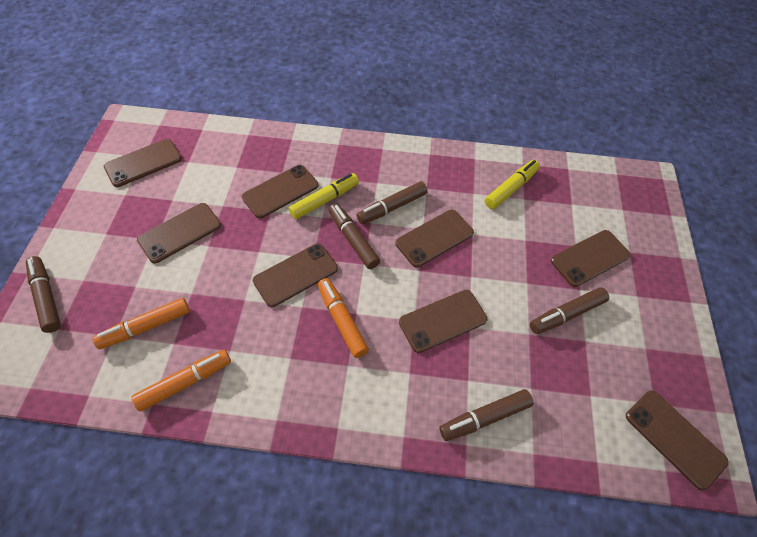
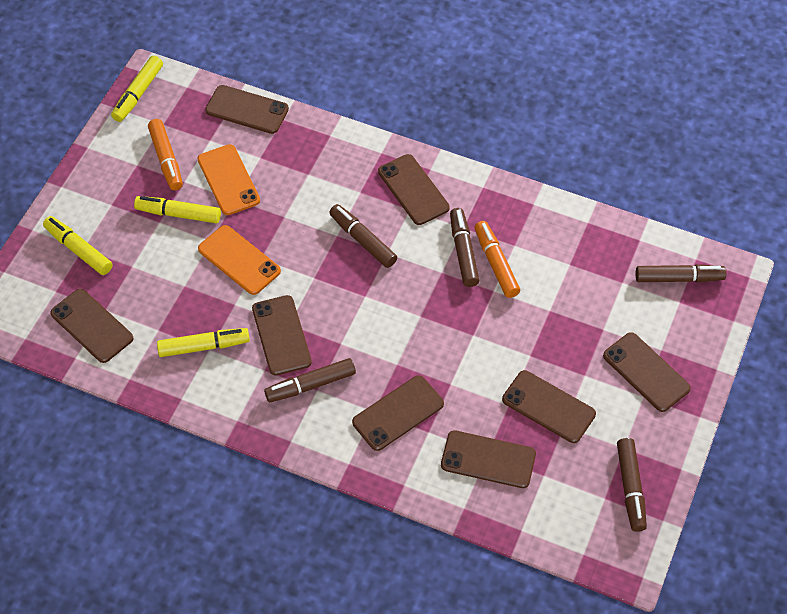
orange marker: [93,298,190,349] [132,350,231,412] [317,278,369,358] = 3 -> [148,119,183,190] [475,221,520,298] = 2
orange phone: none = 0 -> [197,144,260,215] [198,225,281,295] = 2
yellow marker: [289,173,359,220] [485,160,540,209] = 2 -> [43,216,112,275] [111,56,163,122] [134,196,221,223] [157,328,250,357] = 4

